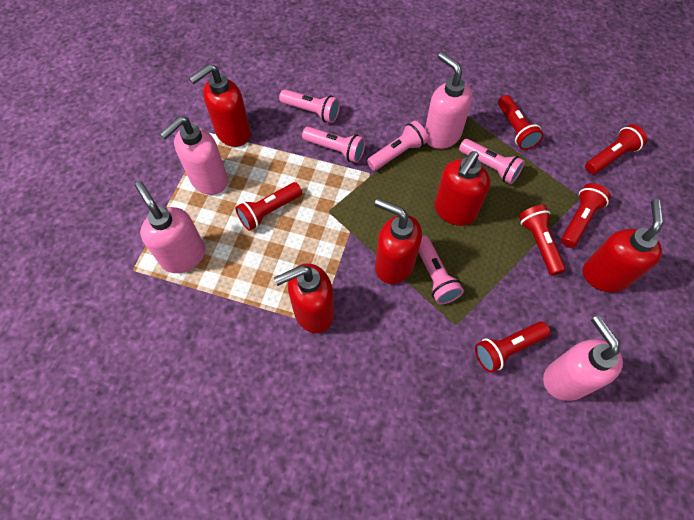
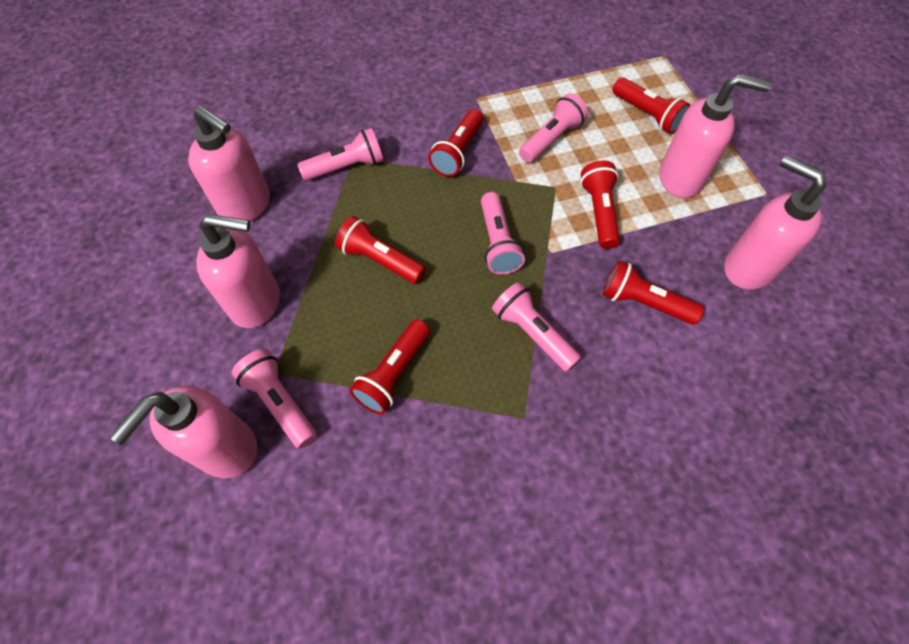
pink soap dispenser: [135,181,205,273] [160,116,228,195] [425,52,472,149] [543,315,623,401] = 4 -> [109,386,257,478] [188,106,270,221] [196,214,280,328] [660,74,772,198] [724,155,827,290] = 5
red soap dispenser: [189,64,251,147] [274,263,334,333] [374,198,422,284] [434,151,490,226] [583,199,663,292] = 5 -> none = 0

